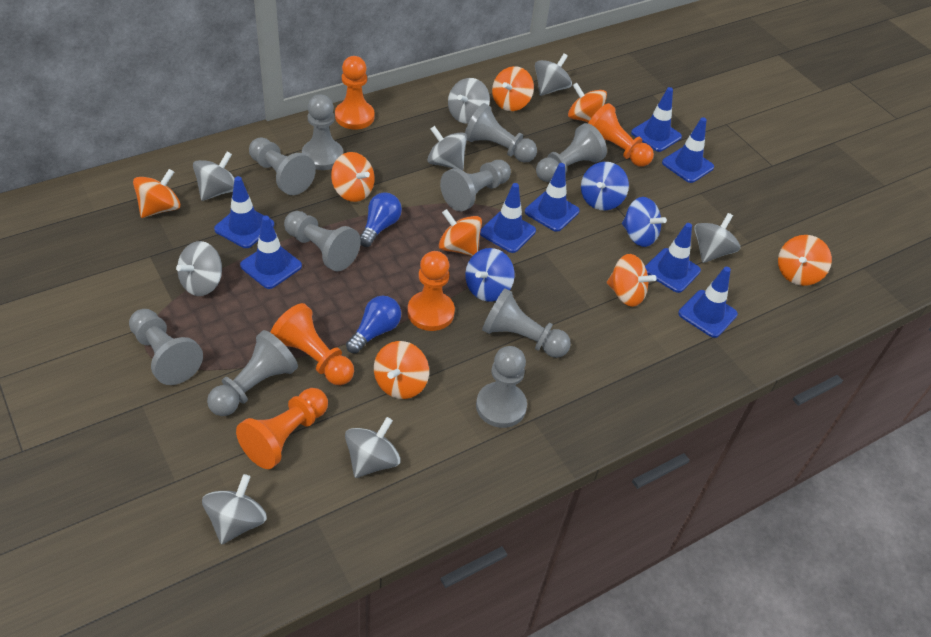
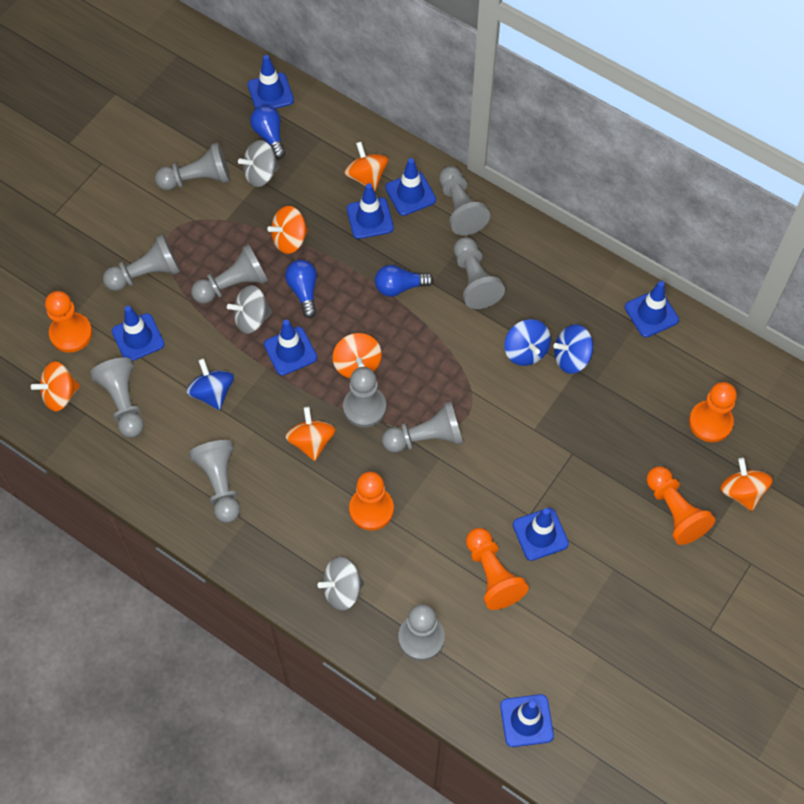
blue light bulb: [346,296,401,353] [360,193,402,247] = 2 -> [250,105,286,159] [285,260,317,318] [375,265,434,297] = 3
grey spinning top: [176,241,222,296] [193,151,235,201] [202,474,267,545] [345,417,401,478] [427,126,467,170] [448,78,490,124] [535,53,572,96] [694,213,740,263] = 8 -> [227,285,272,334] [238,140,280,187] [318,557,364,611] = 3
orange spinning top: [133,169,180,218] [331,152,374,202] [374,341,429,399] [439,209,482,256] [492,66,534,111] [568,83,607,122] [607,254,656,307] [778,235,832,286] = 8 -> [31,361,80,411] [267,206,308,254] [285,407,336,461] [333,333,382,378] [344,142,389,192] [721,458,773,511] = 6

